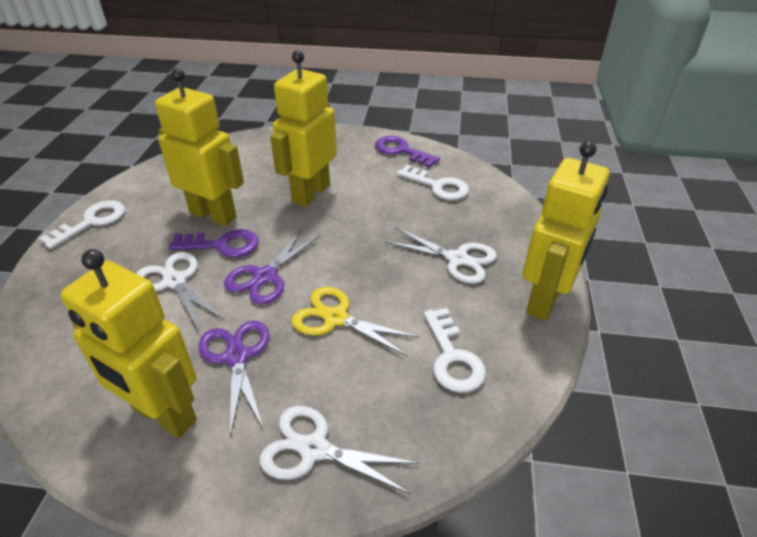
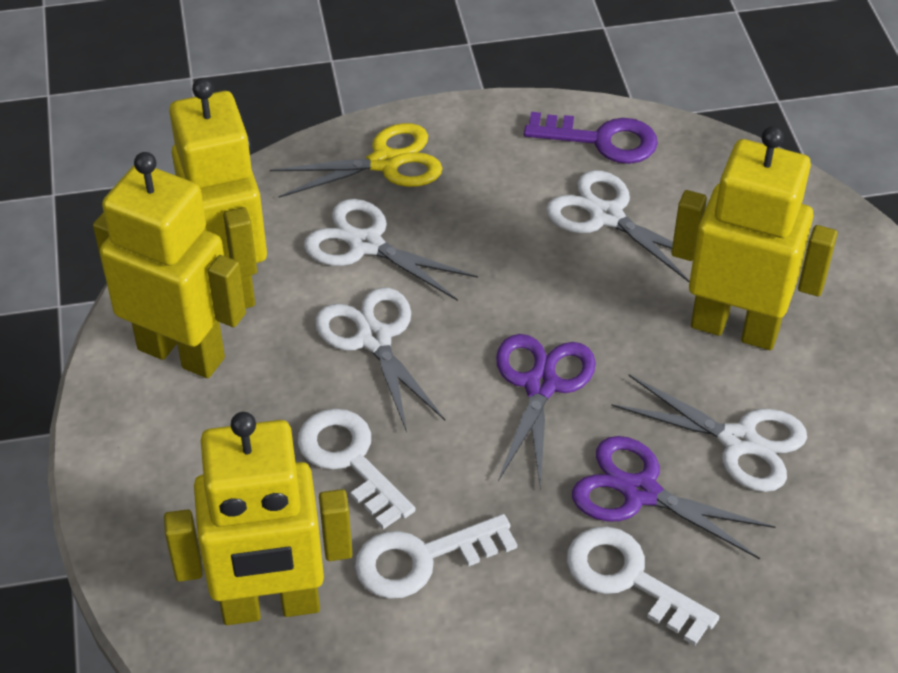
purple key: [169,229,259,258] [375,136,440,168] = 2 -> [524,112,658,164] = 1
white scissors: [136,252,225,331] [260,406,420,495] [385,228,497,284] = 3 -> [304,199,478,301] [315,287,445,432] [546,170,690,282] [611,375,807,492] = 4

